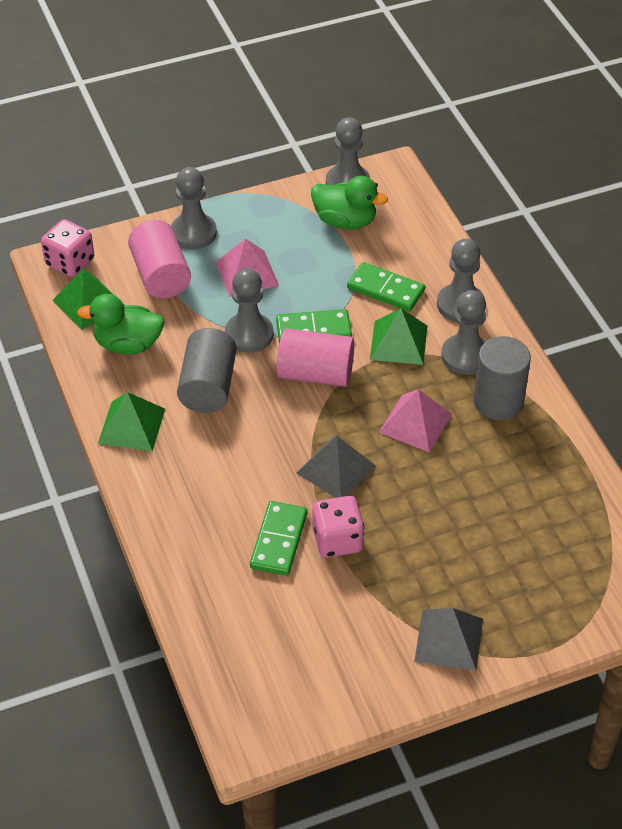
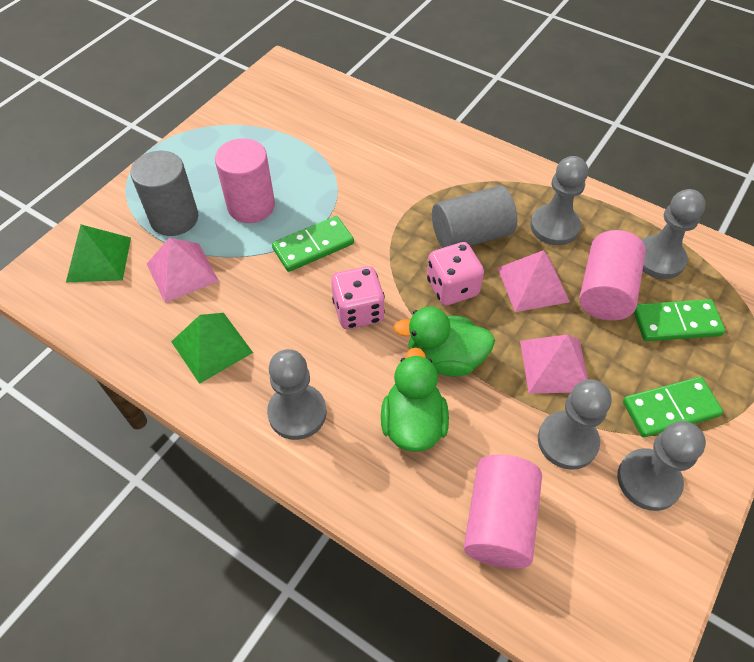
green pyramid: [52,268,125,330] [98,392,165,451] [370,308,427,365] = 3 -> [66,225,131,282] [171,313,253,384] = 2
grey pyramid: [297,436,376,498] [414,608,483,671] = 2 -> none = 0
pink cylinder: [128,220,191,299] [277,328,354,387] = 2 -> [215,138,275,223] [464,455,542,569] [579,230,646,321] = 3
pink pyramid: [216,239,279,297] [379,389,452,453] = 2 -> [147,238,219,303] [498,250,570,312] [520,334,588,394] = 3

